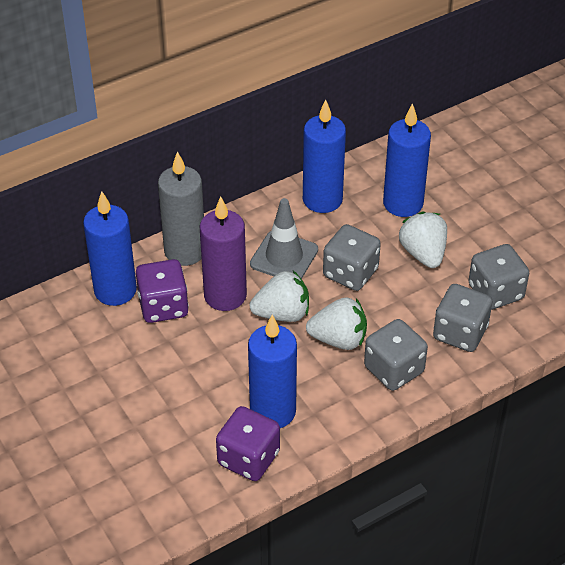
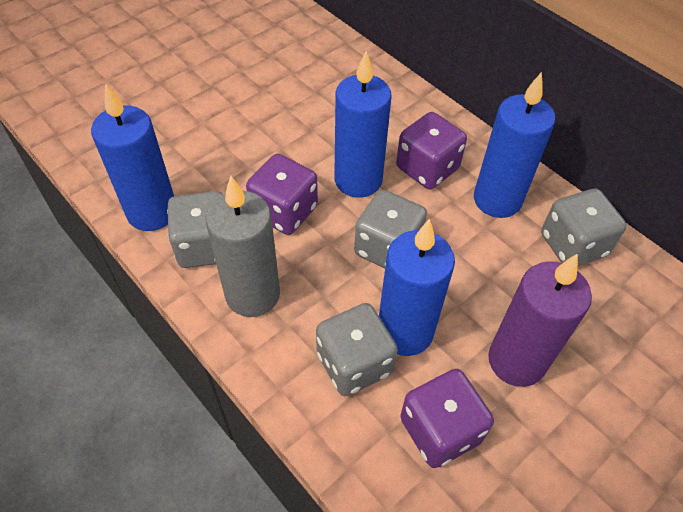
grey traffic cone: [250,198,318,279] = 1 -> none = 0
purple dice: [136,259,189,323] [216,406,280,481] = 2 -> [246,154,318,235] [396,112,467,189] [400,369,494,468] = 3
white strawberry: [249,271,309,322] [306,297,367,350] [399,212,447,268] = 3 -> none = 0

